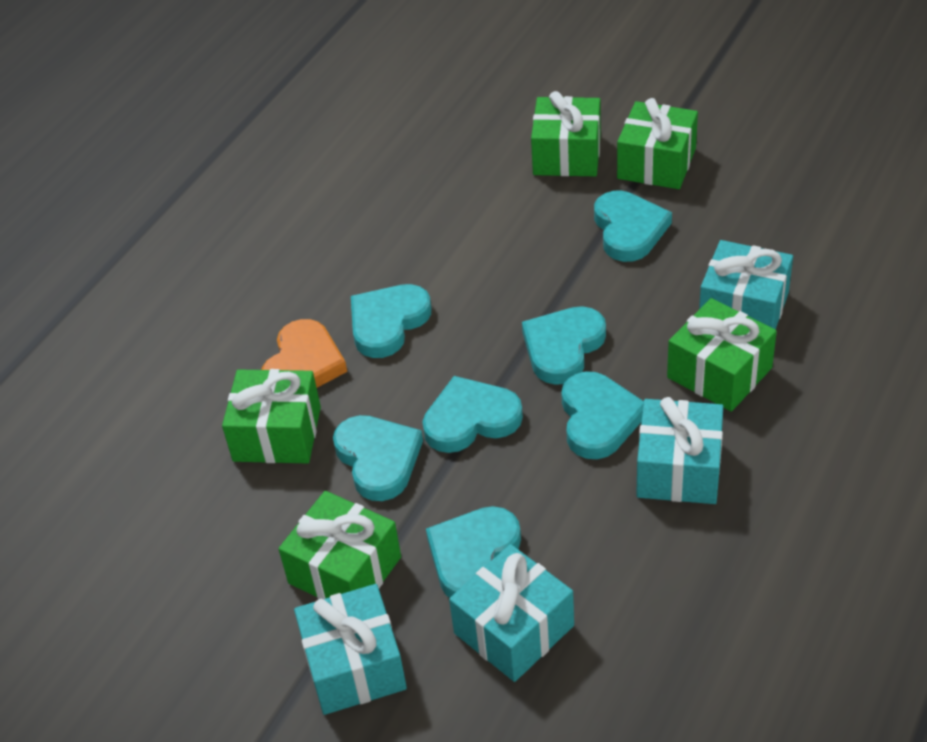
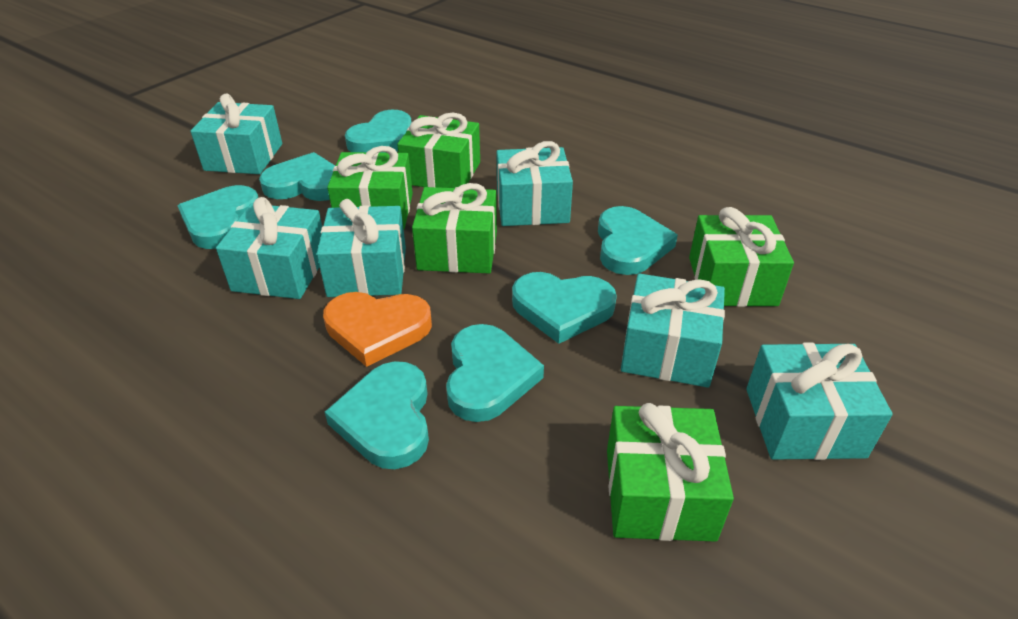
turquoise gift: [294,584,407,715] [449,544,574,682] [636,397,723,504] [699,240,793,330] = 4 -> [191,93,282,174] [216,197,322,299] [317,199,406,297] [496,141,573,226] [621,273,725,388] [746,343,893,460] = 6

